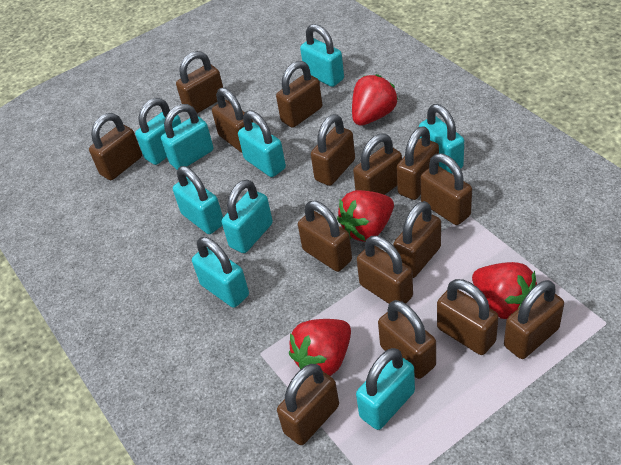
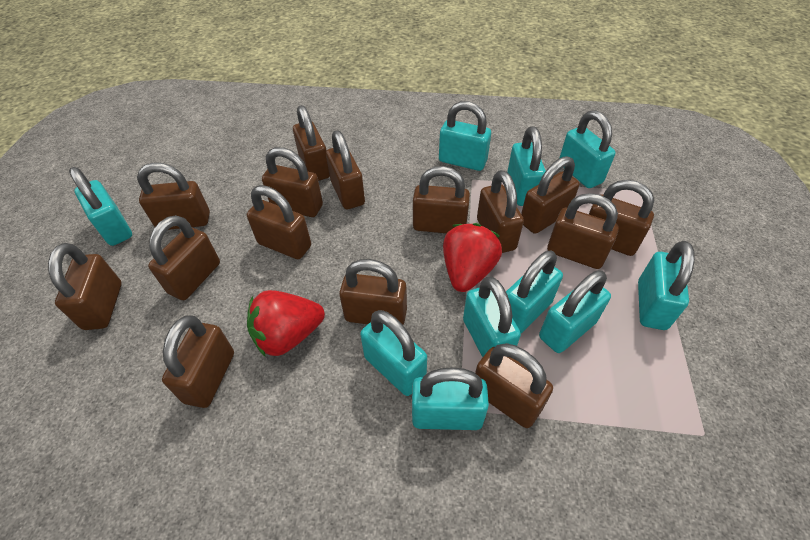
red strawberry: [289,319,351,376] [337,190,394,242] [352,74,398,126] [472,262,537,319] = 4 -> [247,290,325,357] [443,223,502,292] = 2
turquoise padlock: [135,98,181,165] [161,104,213,170] [173,166,223,234] [192,237,249,308] [222,179,273,253] [238,110,286,177] [300,24,344,87] [356,348,415,430] [419,104,464,174] = 9 -> [69,167,132,246] [360,310,427,396] [412,367,489,430] [439,101,491,171] [463,276,521,357] [506,251,563,333] [507,126,546,206] [539,270,611,353] [560,110,616,188] [638,241,695,330] = 10

